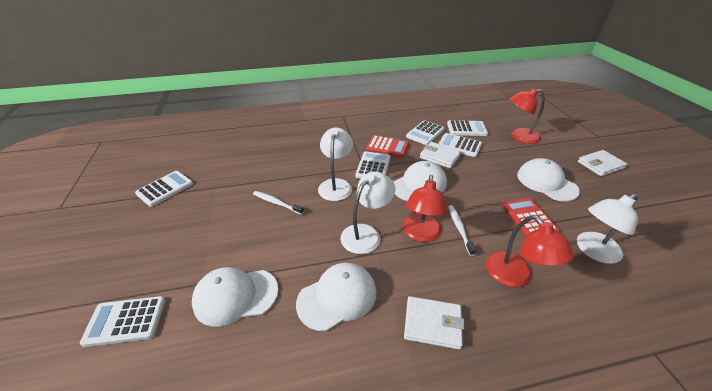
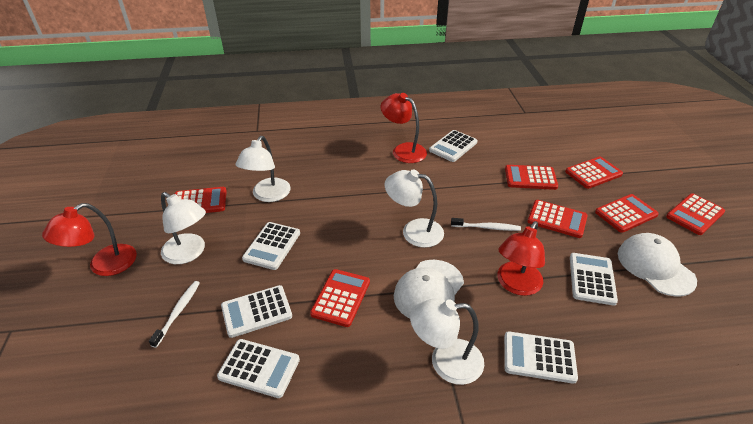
red calculator: [366,135,409,158] [502,198,560,236] = 2 -> [174,187,227,213] [310,269,370,327] [505,165,558,190] [527,200,588,238] [565,157,623,189] [595,194,659,233] [666,193,725,235] = 7
white cap: [192,267,278,327] [296,263,377,331] [394,161,447,201] [517,158,580,202] = 4 -> [394,260,464,319] [618,233,697,297] = 2
white lamp: [318,127,353,201] [340,171,395,254] [577,193,639,264] = 3 -> [161,192,206,264] [236,136,291,202] [385,169,444,248] [410,298,484,385] = 4
white wallet: [404,296,464,350] [420,142,461,168] [578,150,627,176] = 3 -> none = 0

